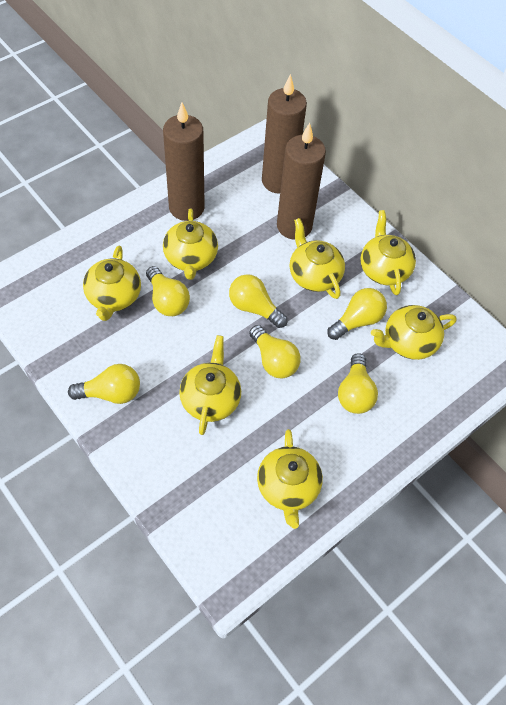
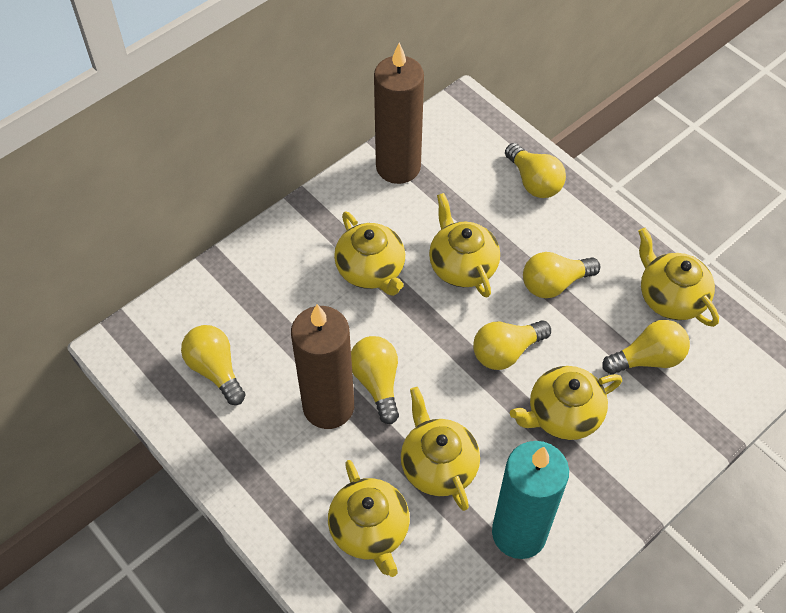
brown candle: [163,102,205,221] [262,74,307,194] [277,123,326,240] = 3 -> [291,304,354,429] [374,43,424,184] = 2
turquoise candle: none = 0 -> [492,441,569,559] = 1
yellow teapot: [83,246,141,321] [163,209,218,280] [179,335,241,435] [257,429,323,529] [290,218,345,299] [360,210,416,295] [371,305,457,360] = 7 -> [328,460,410,577] [334,211,405,296] [401,387,480,511] [429,193,500,298] [510,366,622,440] [638,228,719,327] = 6

